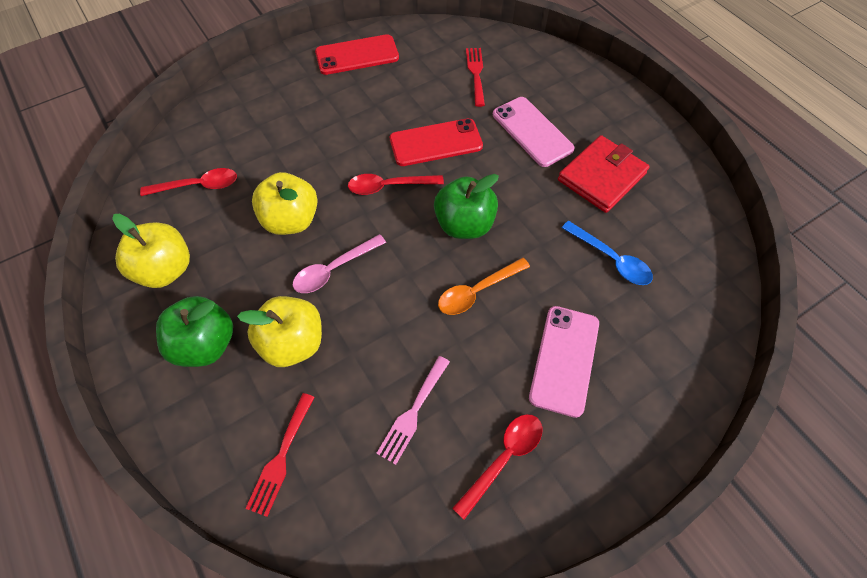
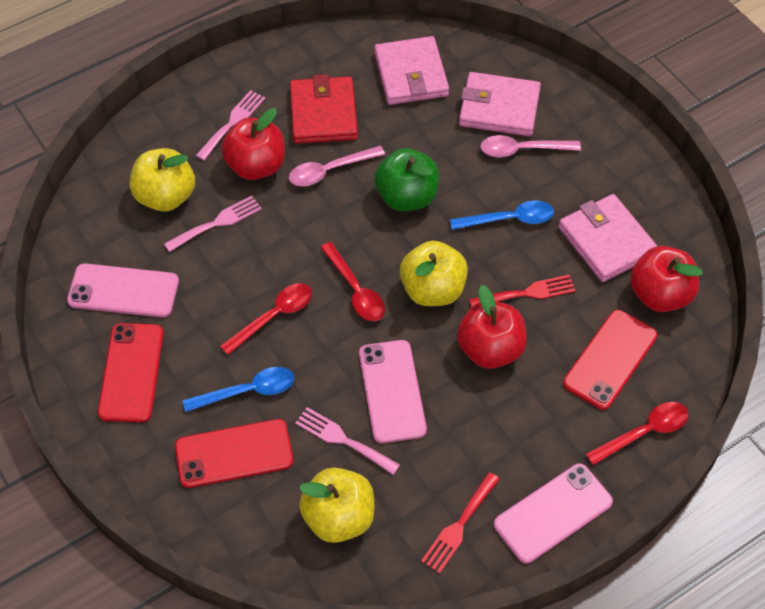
blue spoon: [562,221,653,285] = 1 -> [183,367,294,412] [450,200,554,230] = 2
green apple: [156,296,233,367] [434,174,499,239] = 2 -> [374,148,439,211] = 1
orange spoon: [438,258,530,315] = 1 -> none = 0
pink fork: [376,356,450,465] = 1 -> [164,196,262,252] [196,90,265,161] [295,407,400,475] = 3
pink phone: [493,97,575,167] [529,306,599,418] = 2 -> [67,263,179,318] [359,340,427,443] [494,464,613,563] = 3
pink spoon: [292,234,386,293] = 1 -> [289,146,385,187] [480,135,581,157] = 2
pink wallet: none = 0 -> [374,36,449,105] [459,72,541,136] [558,194,657,282] = 3
red apple: none = 0 -> [221,108,285,180] [457,285,527,369] [630,246,702,312] = 3
red phone: [315,34,399,75] [390,118,483,166] = 2 -> [98,323,164,422] [175,419,293,488] [563,310,657,410] = 3

